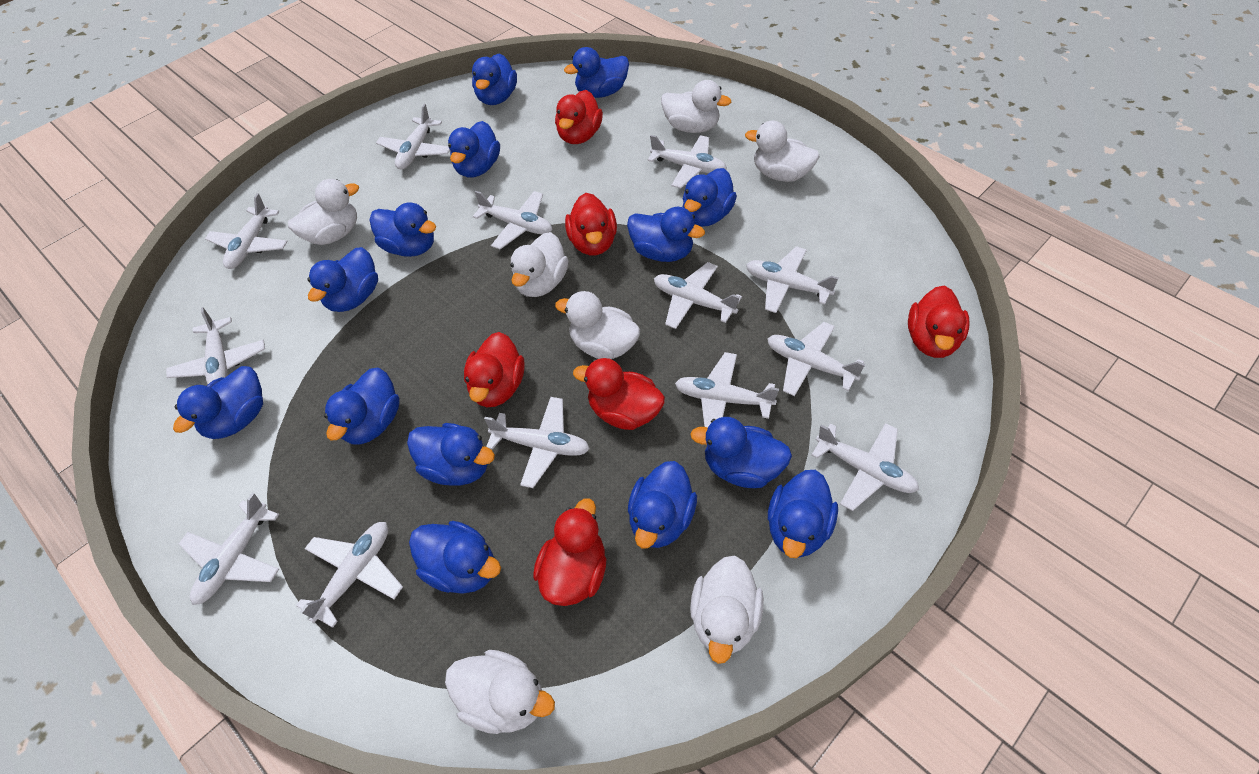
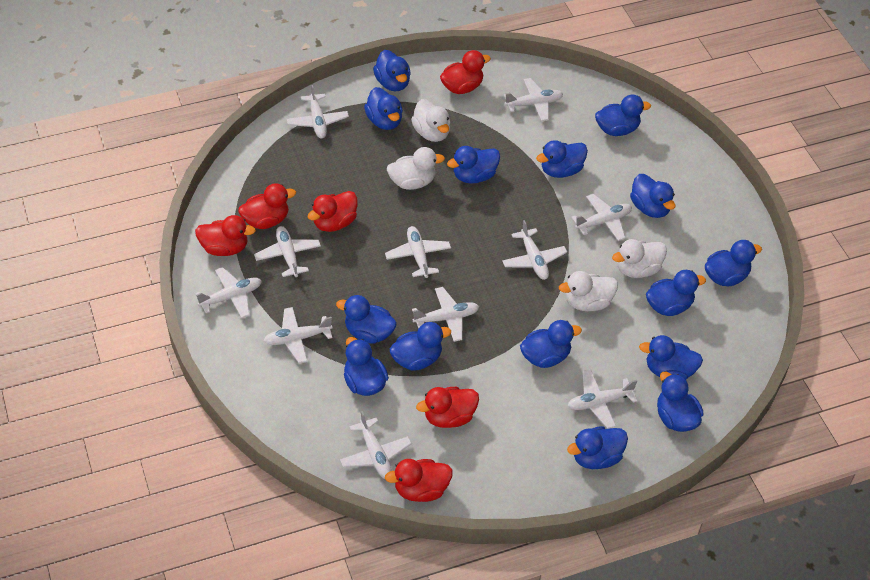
blue duck: [173,366,263,439] [307,247,378,312] [324,368,400,445] [370,202,436,257] [407,423,495,486] [409,521,501,594] [448,121,500,177] [472,54,517,105] [564,47,629,98] [627,207,705,262] [628,461,697,548] [683,168,737,227] [690,417,792,488] [768,470,838,558] = 14 -> [336,295,397,344] [344,337,389,396] [364,87,403,130] [373,50,411,91] [390,322,451,371] [447,146,500,184] [520,320,582,368] [536,140,588,178] [567,426,628,469] [595,95,651,136] [630,174,675,218] [639,335,703,380] [646,270,706,316] [657,372,704,432] [705,240,762,286] = 15
white duck: [288,179,359,245] [445,650,555,734] [510,232,569,297] [555,291,640,359] [661,80,731,133] [690,555,764,664] [745,121,820,182] = 7 -> [387,147,445,190] [411,99,450,142] [559,271,618,311] [612,239,667,278] = 4
white plane: [166,307,265,384] [179,493,279,605] [205,193,288,269] [296,522,403,628] [376,104,450,170] [473,191,552,249] [484,397,590,488] [648,135,727,188] [654,262,742,329] [675,352,779,428] [746,246,838,313] [767,322,865,396] [811,423,919,511] = 13 -> [195,267,262,318] [254,226,321,277] [263,307,333,363] [287,84,349,138] [340,411,412,479] [385,226,451,278] [412,287,479,342] [502,220,567,280] [504,78,563,121] [568,370,638,429] [571,194,632,241] = 11

